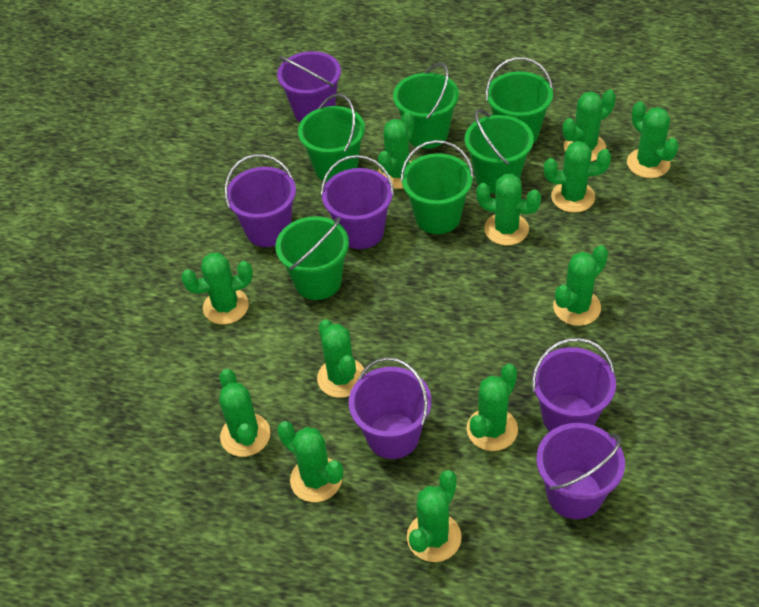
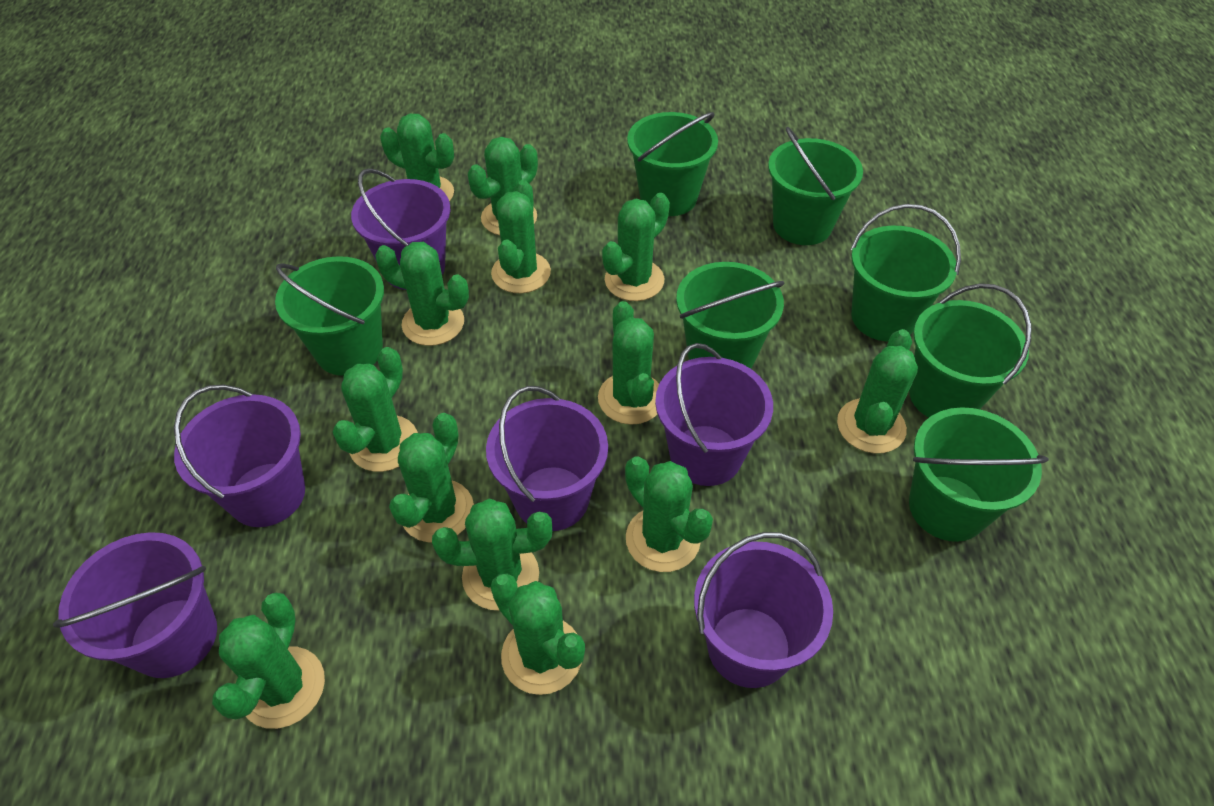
green bucket: [276,216,349,300] [298,94,365,182] [393,63,459,149] [401,140,474,234] [465,109,534,194] [486,57,553,143] = 6 -> [275,256,384,376] [627,112,718,216] [676,262,785,369] [768,127,863,245] [850,204,961,341] [909,284,1032,418] [909,407,1049,542] = 7
green cactus: [181,253,253,324] [219,369,271,457] [277,421,343,502] [317,319,366,398] [378,111,414,189] [407,470,462,562] [467,364,518,451] [476,174,541,245] [544,141,611,213] [553,245,608,326] [562,90,616,161] [627,101,679,178] = 12 -> [212,593,325,729] [333,347,418,472] [375,242,469,346] [380,114,454,202] [389,413,474,543] [432,499,552,611] [468,137,538,235] [491,180,551,293] [491,573,585,695] [598,301,659,425] [602,193,670,301] [625,456,713,572] [837,329,918,453] = 13

